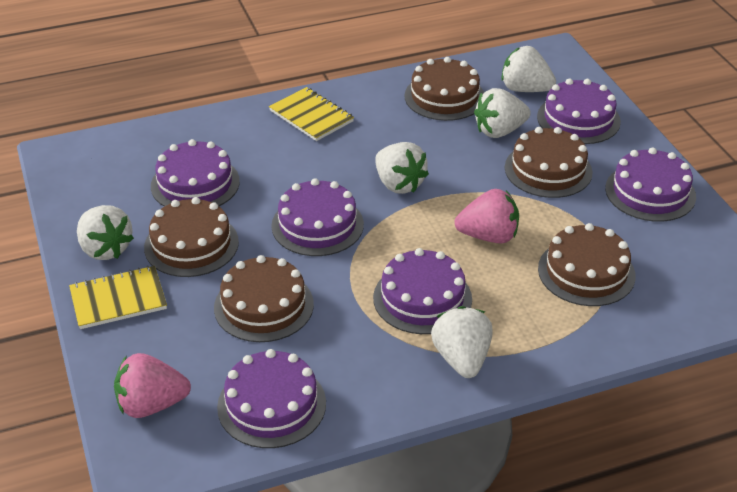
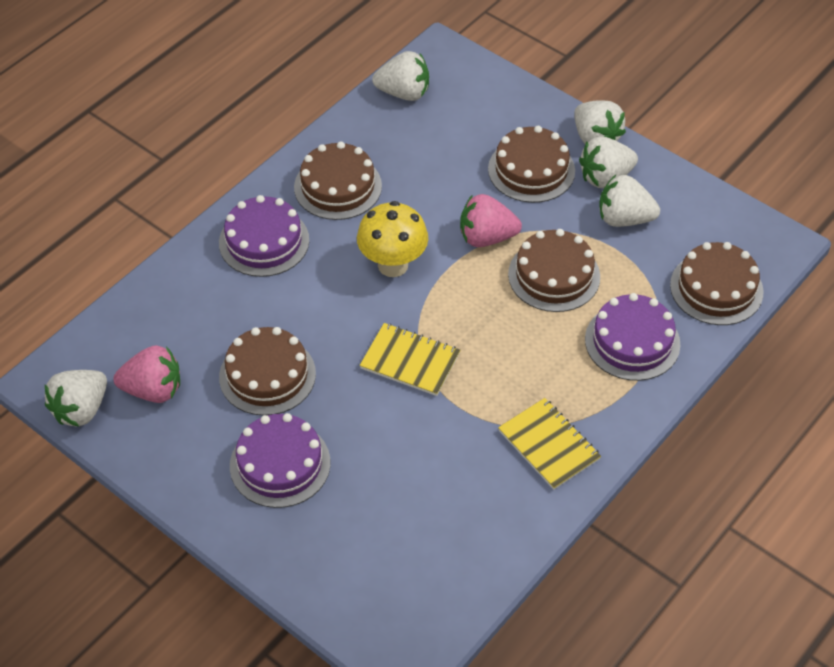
purple cake: [151,139,240,207] [217,349,326,448] [271,178,364,256] [373,248,472,334] [537,79,621,144] [605,147,696,222] = 6 -> [219,195,309,277] [230,413,330,508] [585,293,680,381] = 3
yellow mushroom: none = 0 -> [357,201,428,277] = 1

